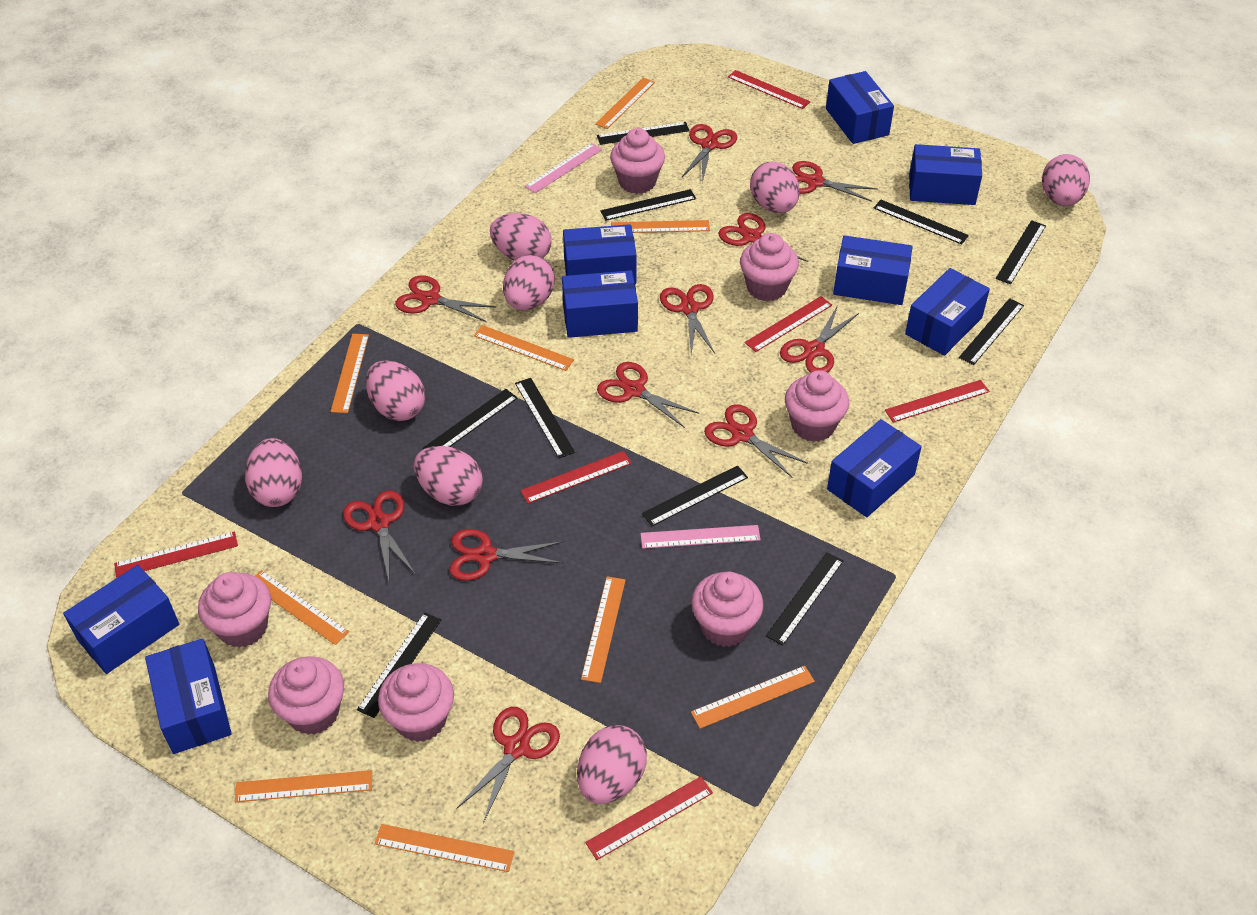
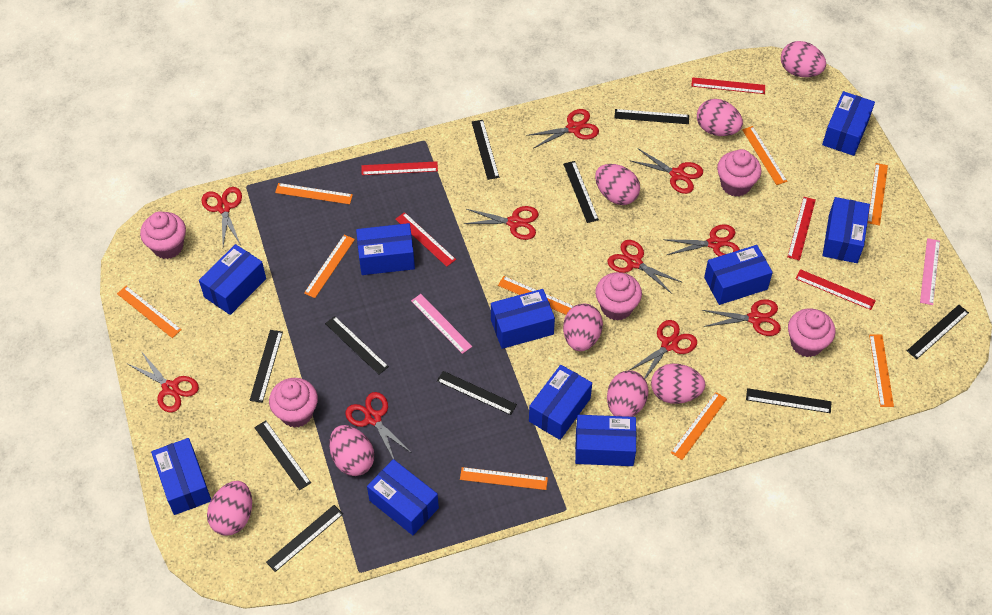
blue box: [63,565,179,674] [145,638,232,754] [562,270,638,338] [563,224,637,284] [826,71,894,144] [827,419,922,517] [833,235,913,305] [905,268,990,356] [909,144,982,205] = 9 -> [151,438,211,515] [199,244,266,315] [356,223,415,275] [367,459,439,535] [491,289,555,349] [529,365,592,440] [575,415,636,466] [704,245,773,305] [822,91,875,156] [822,197,870,263] = 10
pink cupcake: [198,572,271,648] [268,656,344,735] [378,663,454,742] [610,128,665,194] [691,571,764,647] [740,233,799,301] [785,370,849,442] = 7 -> [140,211,186,259] [269,378,318,428] [595,272,642,321] [717,149,762,197] [788,308,835,357] = 5
red ruler: [114,531,238,578] [520,451,632,504] [585,776,713,860] [728,70,810,109] [745,296,832,352] [885,380,990,422] = 6 -> [361,161,438,175] [395,212,456,267] [691,77,765,94] [787,197,816,261] [795,269,876,310] = 5
red scissors: [343,490,416,581] [395,275,496,322] [450,529,563,581] [457,707,560,823] [597,362,699,428] [660,284,715,354] [682,124,737,183] [704,404,808,477] [718,213,808,262] [780,305,859,373] [792,161,878,202] = 11 -> [128,351,199,412] [201,187,242,246] [345,392,410,459] [464,206,539,240] [526,109,599,148] [607,240,681,294] [628,320,697,379] [631,148,703,194] [663,224,740,256] [702,299,781,336] = 10

